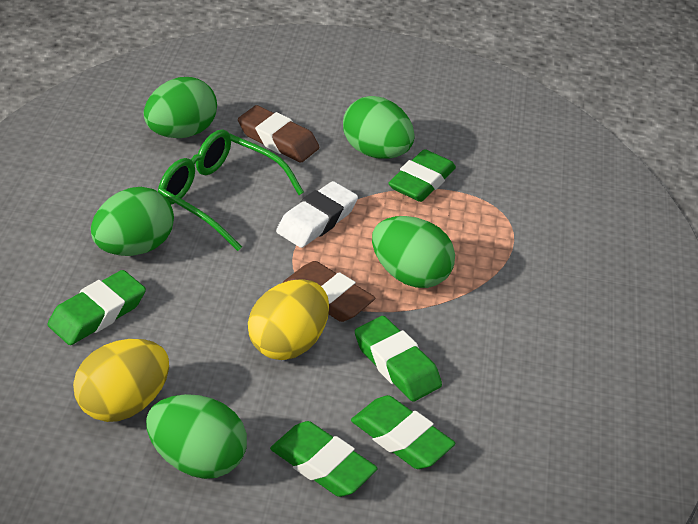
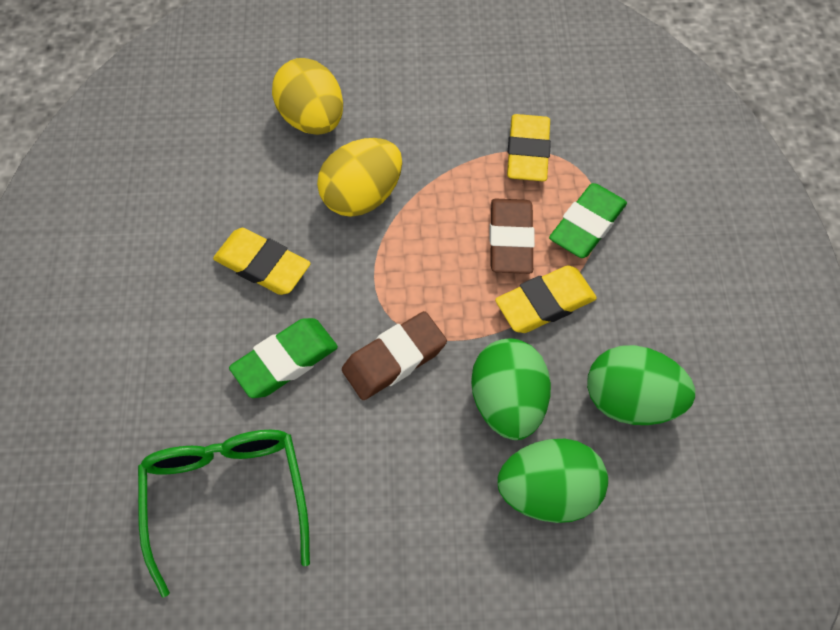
green egg: [91,187,174,256] [144,77,217,138] [146,394,247,479] [343,96,415,159] [372,216,455,288] = 5 -> [471,339,551,440] [497,439,608,523] [587,345,695,425] = 3
green eraser: [47,270,146,345] [270,421,378,497] [351,395,455,469] [355,316,442,402] [389,149,456,202] = 5 -> [229,318,338,398] [549,183,627,258] = 2
white eraser: [276,181,358,248] = 1 -> none = 0
yellow eraser: none = 0 -> [213,228,311,295] [495,265,597,333] [507,114,551,181] = 3

